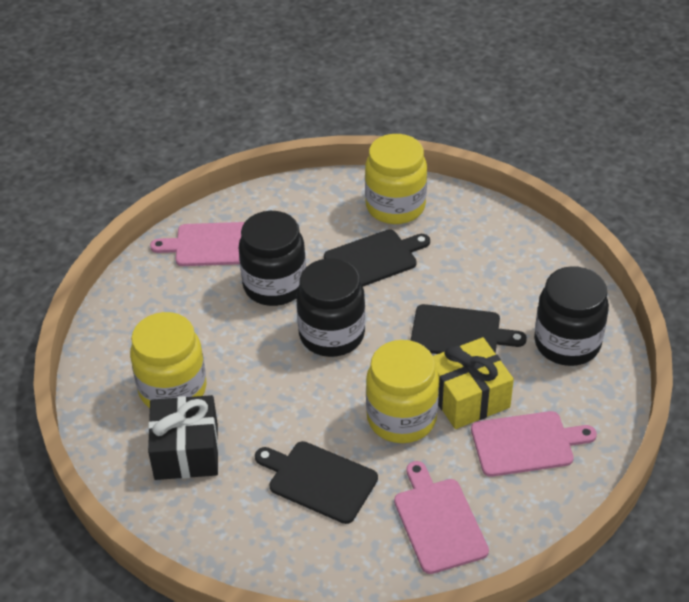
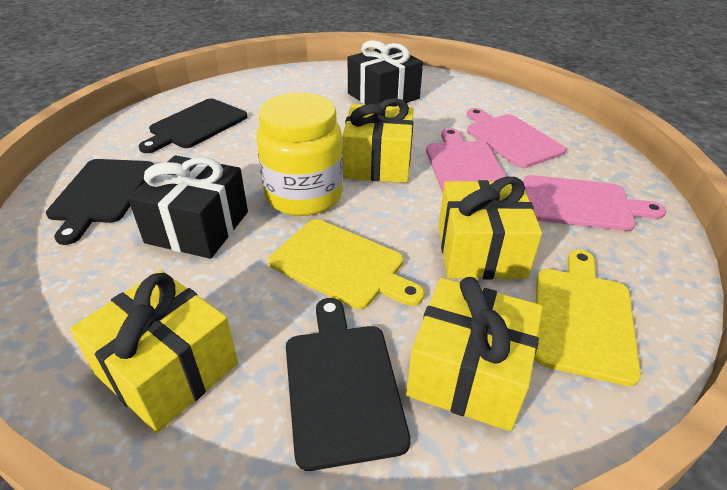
black gift: [148,395,219,480] = 1 -> [128,155,248,259] [348,40,423,107] = 2
black jar: [239,211,306,306] [296,259,365,357] [534,266,609,366] = 3 -> none = 0
yellow cutting board: none = 0 -> [268,219,424,309] [534,249,641,386] = 2
yellow gift: [433,337,514,429] = 1 -> [70,270,238,433] [342,98,414,183] [406,277,543,431] [438,176,542,279] = 4
yellow jar: [130,312,206,408] [365,134,427,224] [366,340,439,443] = 3 -> [256,93,343,216] = 1

